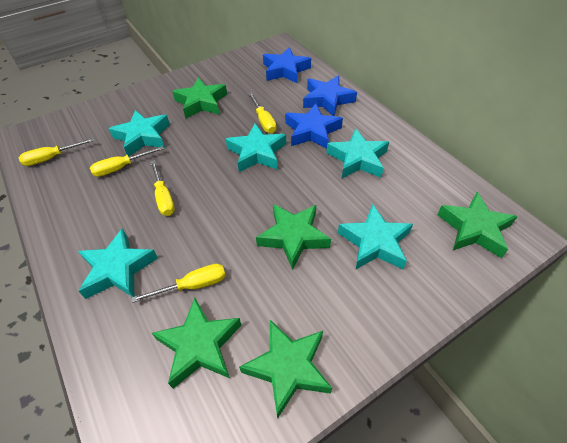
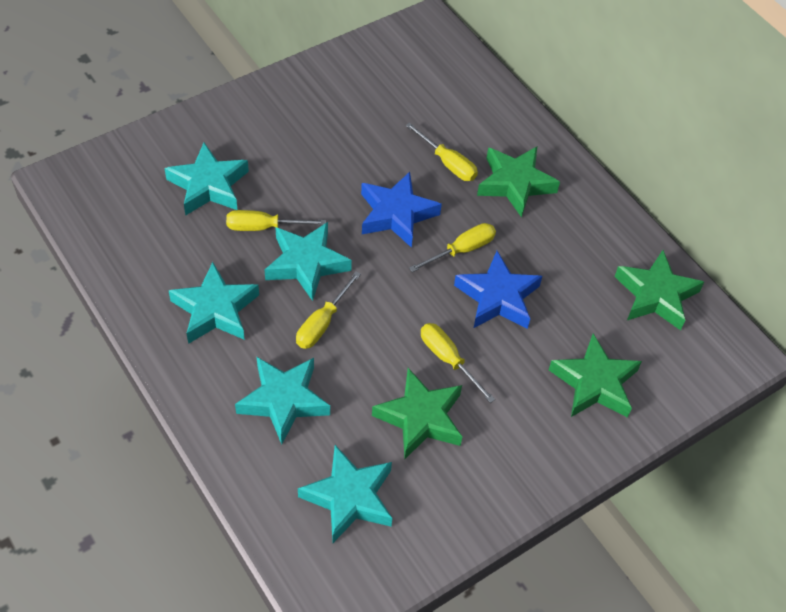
blue star: [263,47,311,83] [285,104,343,149] [303,75,357,116] = 3 -> [361,172,442,248] [454,251,542,329] = 2
green star: [152,298,241,389] [172,77,227,118] [239,320,332,419] [256,204,331,270] [437,192,518,258] = 5 -> [372,368,462,459] [477,147,560,218] [549,333,642,418] [614,250,704,330] = 4

